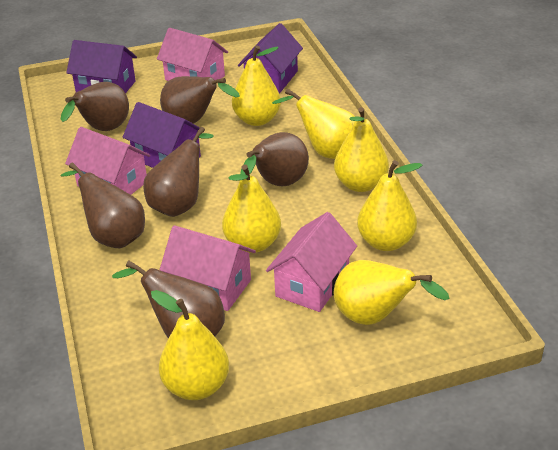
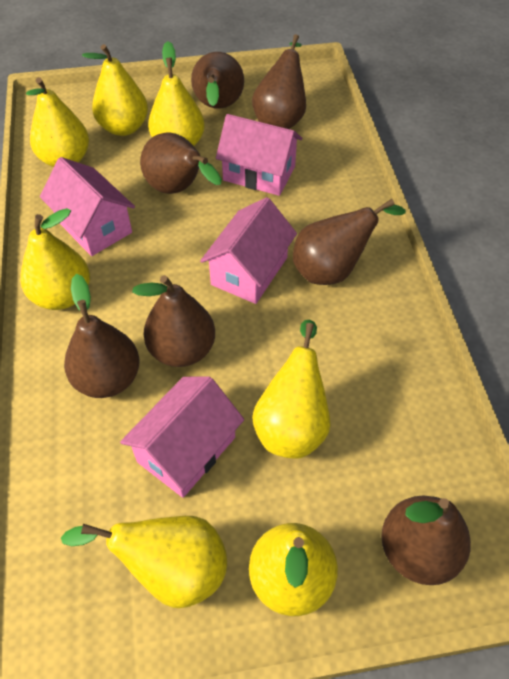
brown pear: [60,162,145,248] [61,82,129,131] [112,260,225,339] [143,127,214,217] [160,76,240,124] [240,132,309,187] = 6 -> [64,274,140,398] [132,275,215,367] [140,133,222,194] [191,52,244,109] [252,34,306,129] [293,199,406,285] [381,496,471,585] = 7
purple house: [66,40,137,93] [123,102,201,168] [238,23,303,94] = 3 -> none = 0

